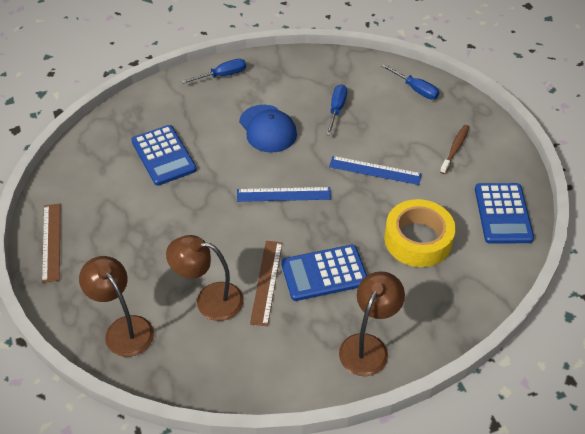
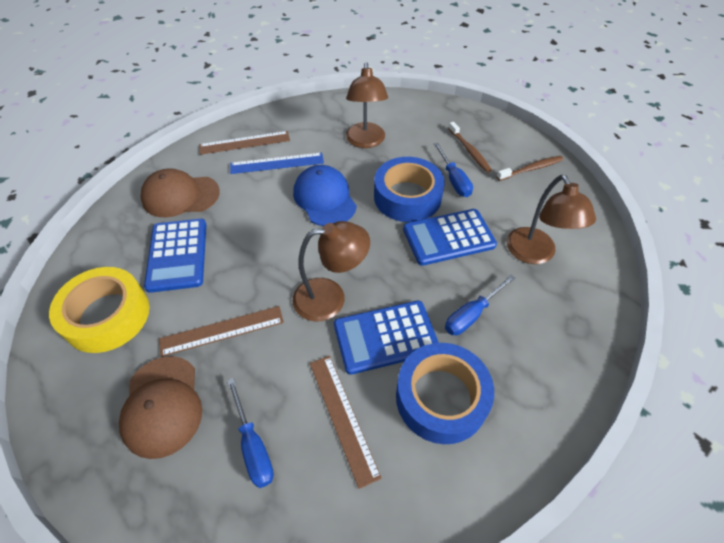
blue ruler: [237,187,331,202] [329,156,422,185] = 2 -> [230,153,324,174] = 1
blue tape: none = 0 -> [374,157,445,222] [396,343,494,444] = 2
brown cap: none = 0 -> [119,356,202,459] [140,168,220,218] = 2
brown ruler: [42,204,60,283] [250,241,282,326] = 2 -> [159,306,284,357] [199,131,290,155] [310,356,382,489] = 3
brown toothbrush: [440,125,469,174] = 1 -> [448,122,492,172] [497,156,563,181] = 2

